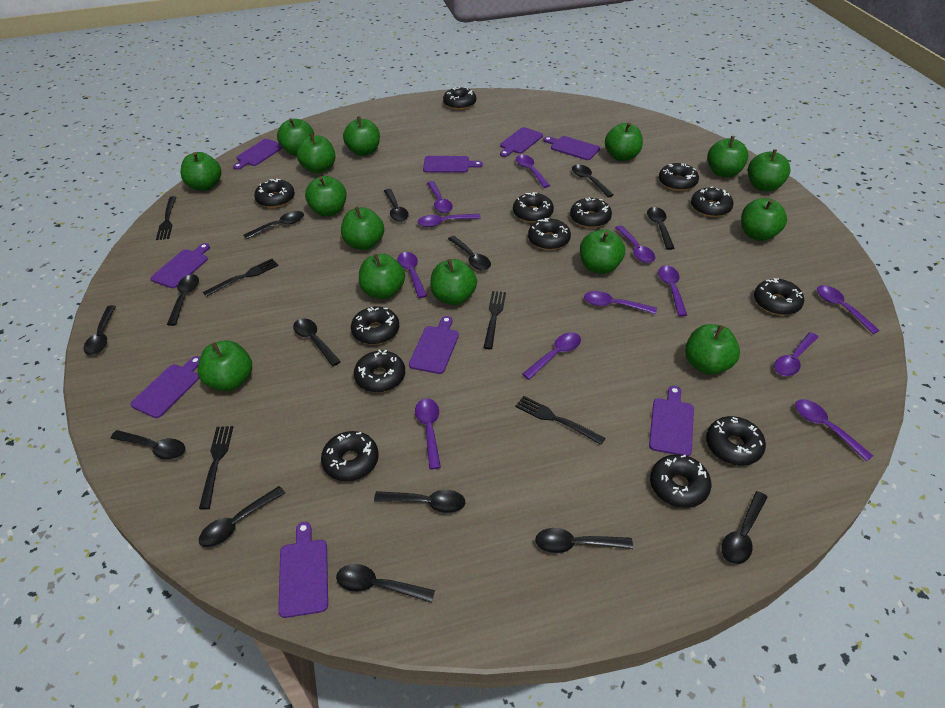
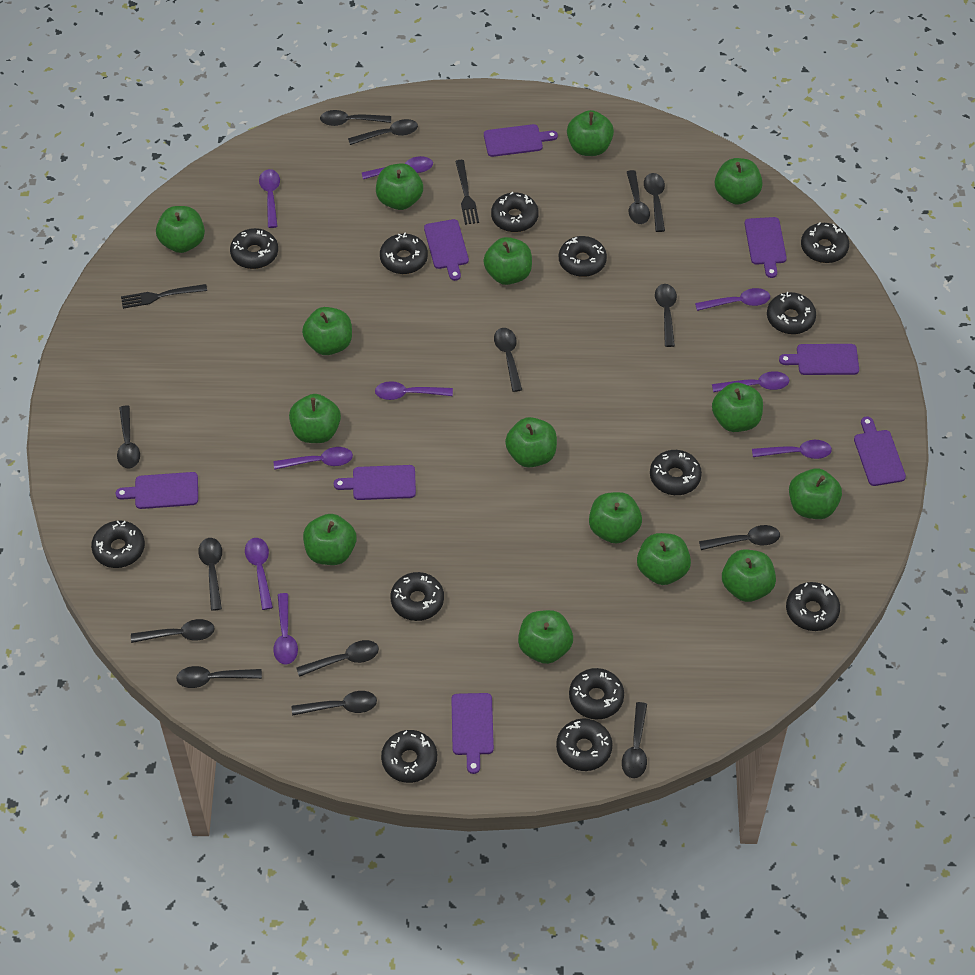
black fork: [156,196,176,240] [199,426,233,510] [203,259,279,297] [483,291,506,349] [515,396,605,445] = 5 -> [121,284,207,309] [455,160,479,225] = 2
purple cutting board: [130,356,200,418] [150,243,210,288] [233,139,283,170] [278,522,328,618] [409,316,459,374] [423,156,483,173] [500,127,543,157] [544,136,600,160] [649,386,694,456] = 9 -> [115,472,198,509] [334,465,416,500] [424,219,469,281] [451,693,494,774] [484,124,558,157] [745,217,787,278] [779,344,859,375] [854,417,906,486] = 8
purple spoon: [397,252,427,298] [415,398,441,469] [417,214,481,227] [427,181,453,213] [516,155,550,188] [522,332,581,380] [584,291,657,314] [615,225,655,263] [658,265,687,316] [774,332,818,376] [795,399,873,462] [817,285,880,334] = 12 -> [245,538,273,610] [259,169,280,228] [273,593,298,665] [274,447,353,470] [362,156,433,179] [375,381,453,400] [695,288,770,311] [712,371,789,392] [752,440,832,459] = 9

